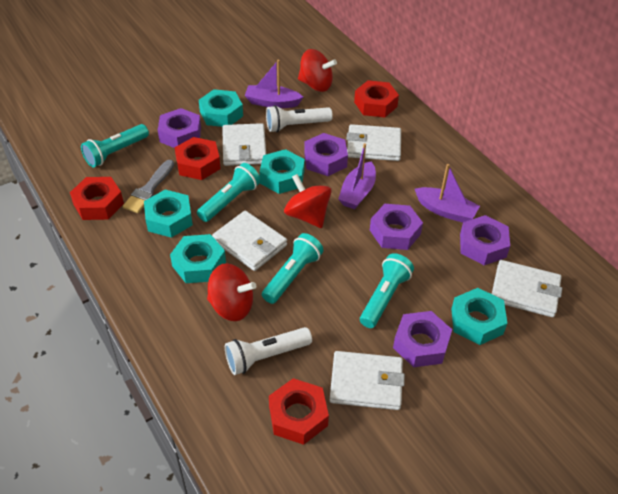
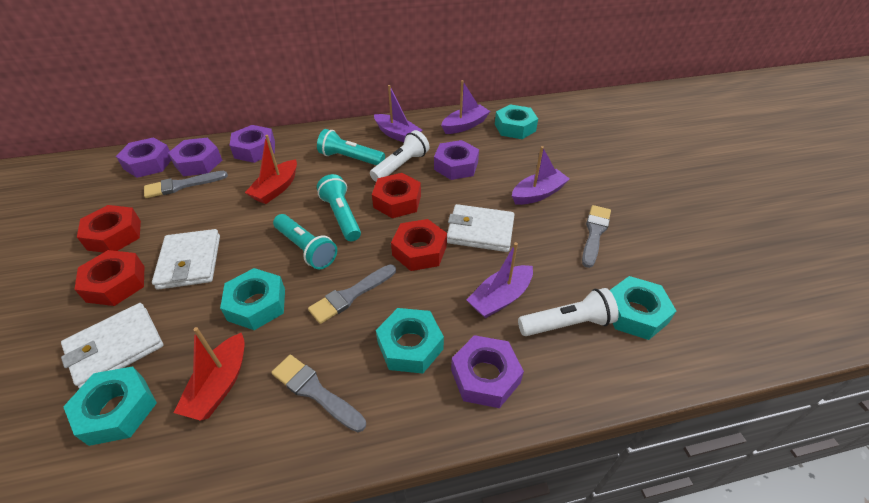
grey brush: [123,160,174,213] = 1 -> [144,171,228,198] [271,355,366,432] [308,264,396,324] [582,205,611,268] = 4
purple boat: [245,60,303,108] [338,143,376,209] [415,164,480,223] = 3 -> [374,85,422,142] [441,80,490,134] [466,242,533,318] [512,146,570,205] = 4
red boat: none = 0 -> [174,327,244,421] [245,135,297,204] = 2
red spinning top: [207,263,256,321] [284,174,332,228] [298,49,337,92] = 3 -> none = 0
turquoise flashlight: [81,124,149,167] [197,163,261,222] [262,233,323,304] [360,253,414,328] = 4 -> [273,214,337,269] [317,129,385,165] [317,174,361,241] = 3
white wallet: [212,210,287,271] [222,123,266,166] [330,351,405,410] [346,124,401,161] [492,260,562,317] = 5 -> [61,303,163,389] [152,229,220,290] [447,204,515,252] = 3

